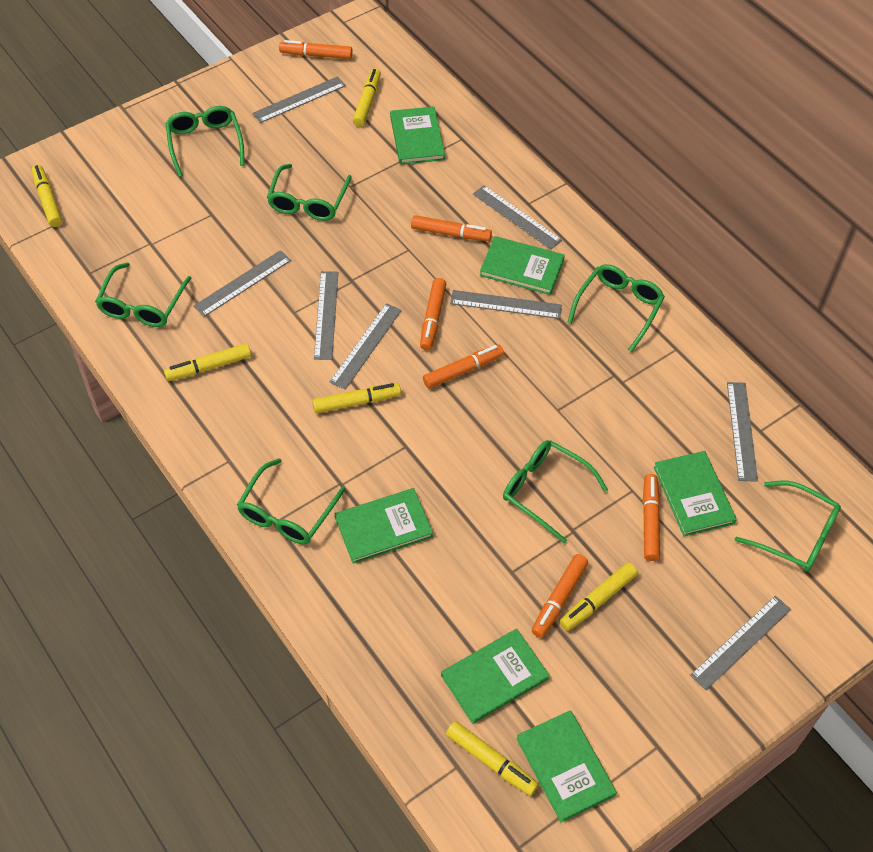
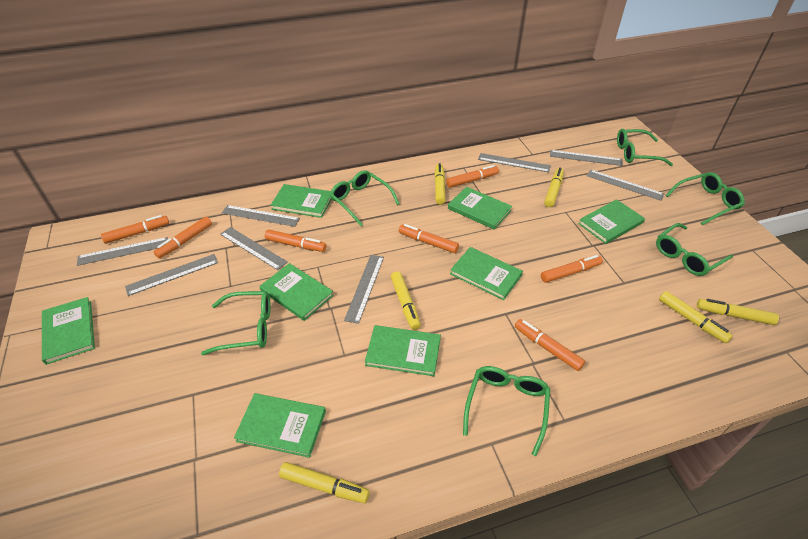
green book: [335,488,433,564] [390,106,445,165] [441,629,550,724] [480,236,565,295] [516,710,617,822] [654,451,737,536] = 6 -> [42,297,95,365] [234,393,326,458] [259,263,334,321] [271,184,332,218] [365,325,441,376] [448,187,512,230] [450,247,523,300] [578,199,645,244] = 8
green glasses: [95,262,192,327] [165,106,244,177] [237,458,346,544] [267,164,352,221] [503,440,608,543] [567,264,665,352] [735,480,841,571] = 7 -> [201,291,271,355] [330,170,399,226] [463,366,550,456] [617,129,673,166] [656,223,733,276] [665,172,745,225] = 6
orange marker: [279,40,352,59] [411,215,492,241] [420,278,446,350] [423,344,504,388] [532,554,588,638] [643,474,660,561] = 6 -> [101,215,169,244] [154,217,212,258] [265,230,326,252] [399,224,459,253] [446,165,499,188] [515,319,585,371] [541,255,603,283] = 7

